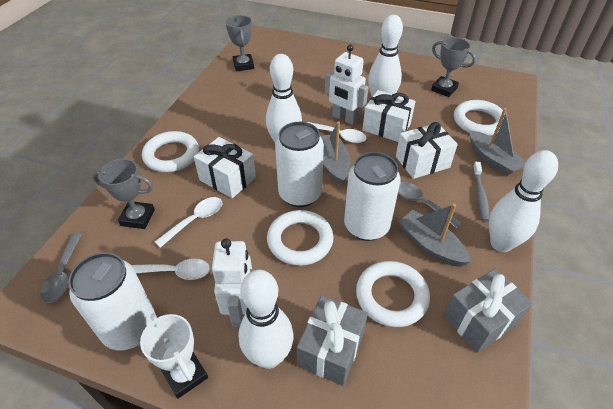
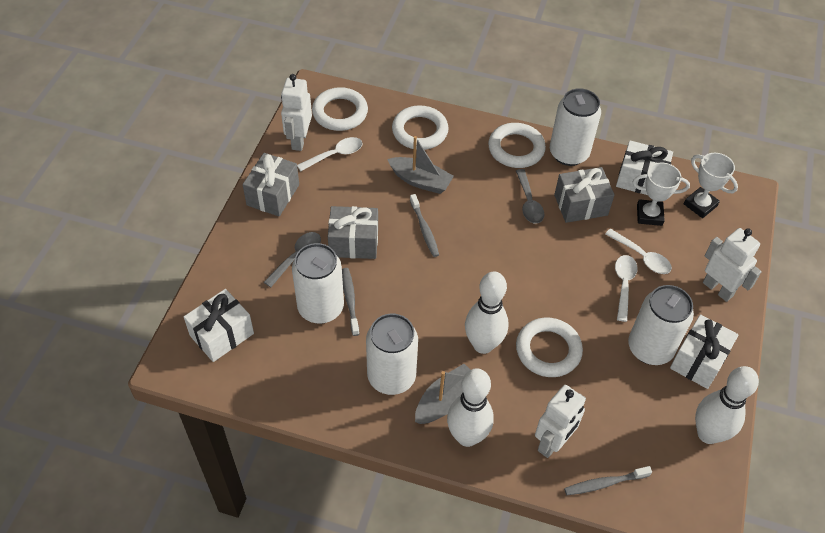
grey boat: [320,121,351,185] [398,204,471,267] [470,108,526,176] = 3 -> [387,136,454,194] [415,364,471,424] = 2
grey gift: [297,295,368,386] [444,268,533,353] = 2 -> [242,153,299,216] [328,206,378,259] [554,167,615,223] = 3
grey toothbrush: [473,162,489,221] = 1 -> [342,268,359,336] [410,194,439,257] [564,466,652,495] = 3
grey trophy: [92,159,155,229] [226,15,254,71] [431,37,476,97] = 3 -> none = 0
white bowling pin: [238,270,294,369] [266,54,302,143] [368,15,403,97] [489,150,558,252] = 4 -> [447,368,494,447] [465,272,509,354] [695,366,759,444] = 3
white can: [68,252,156,350] [275,122,324,207] [344,152,401,241] = 3 -> [292,243,344,324] [366,313,418,395] [550,88,601,166] [628,285,694,365] = 4
white robot: [212,238,252,327] [325,44,368,125] = 2 -> [281,74,312,151] [535,385,586,458] [703,228,762,302] = 3
white trophy: [140,314,208,399] = 1 -> [632,163,690,226] [684,153,738,218] = 2

